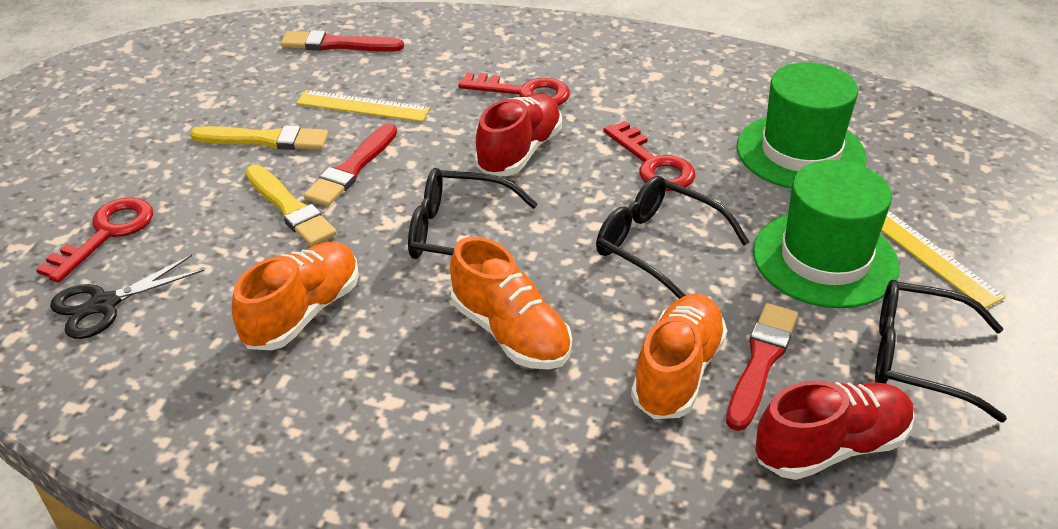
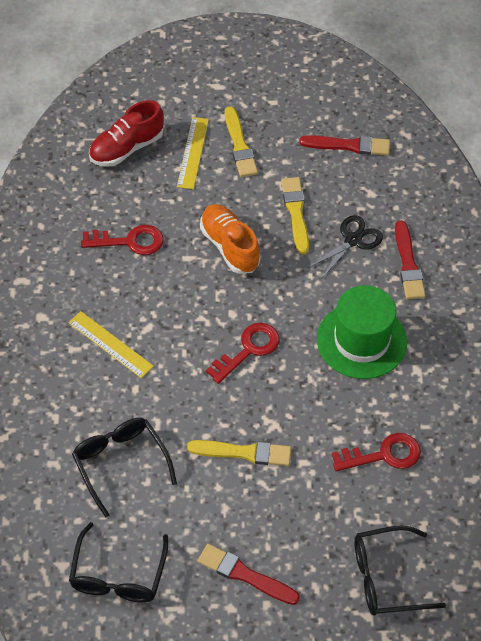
green hat: [737,62,867,189] [753,160,900,308] = 2 -> [317,285,407,379] = 1
orange shoe: [232,242,359,350] [450,237,572,370] [631,294,727,419] = 3 -> [200,204,260,274] = 1
red shoe: [475,93,562,176] [755,380,915,480] = 2 -> [89,100,164,167] = 1
yellow brush: [190,125,328,150] [246,165,337,246] = 2 -> [187,440,291,466] [225,106,258,177] [281,177,309,254] = 3

